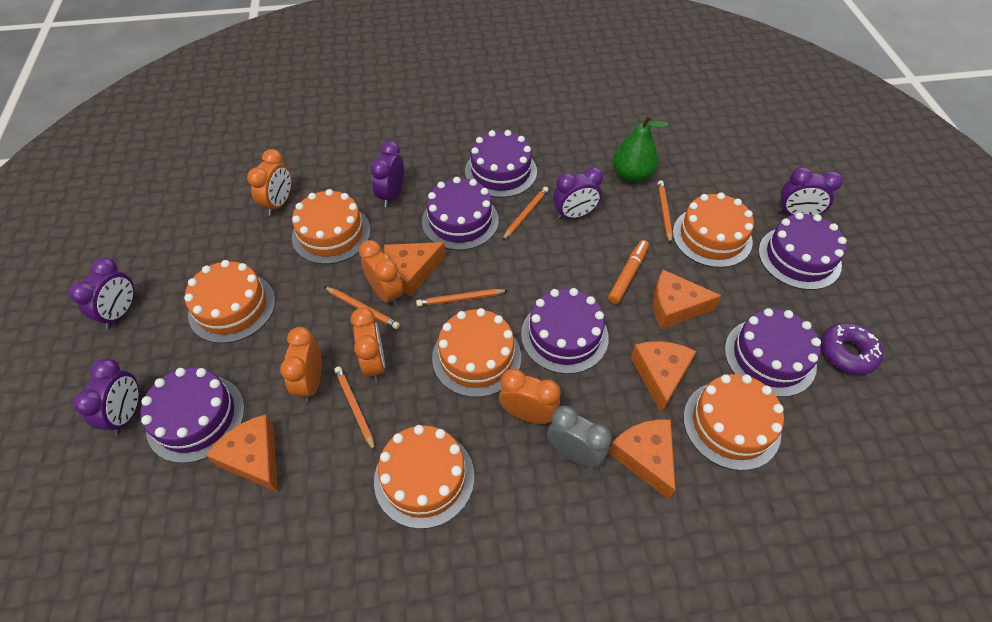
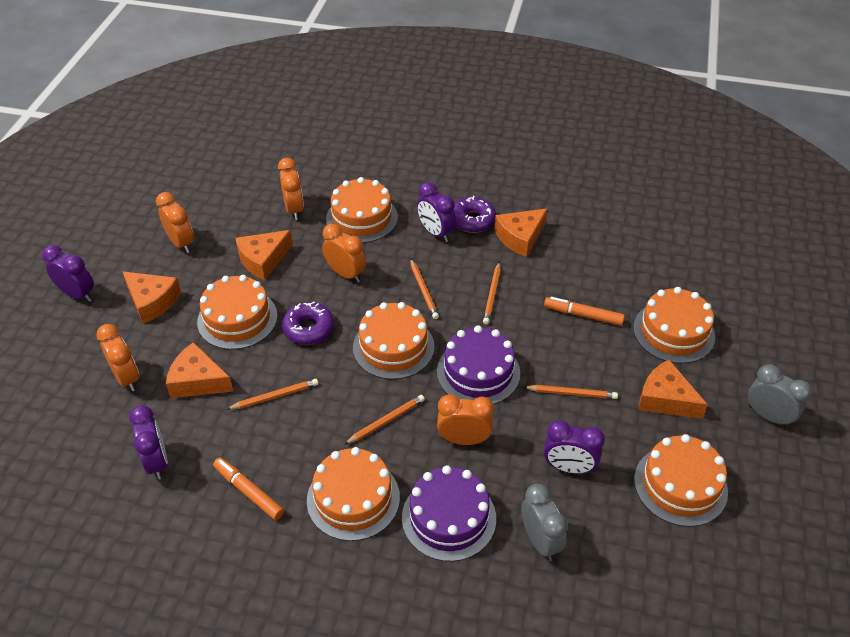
green pear: [613,114,669,183] = 1 -> none = 0
grey clock: [547,406,612,468] = 1 -> [521,484,568,561] [748,364,812,427] = 2
orange marker: [608,240,649,304] = 1 -> [213,457,284,520] [544,297,625,326] = 2
purple cake: [140,368,245,463] [422,177,499,250] [465,130,537,198] [521,288,609,374] [725,308,821,397] [758,212,847,290] = 6 -> [402,465,496,562] [437,325,520,405] = 2
purple clock: [69,257,135,329] [73,358,139,435] [370,141,404,207] [553,167,603,220] [778,167,843,215] = 5 -> [42,245,94,302] [129,405,168,479] [417,182,456,242] [544,420,605,474] = 4
purple donut: [821,323,883,375] = 1 -> [282,302,334,345] [454,196,496,233] = 2

